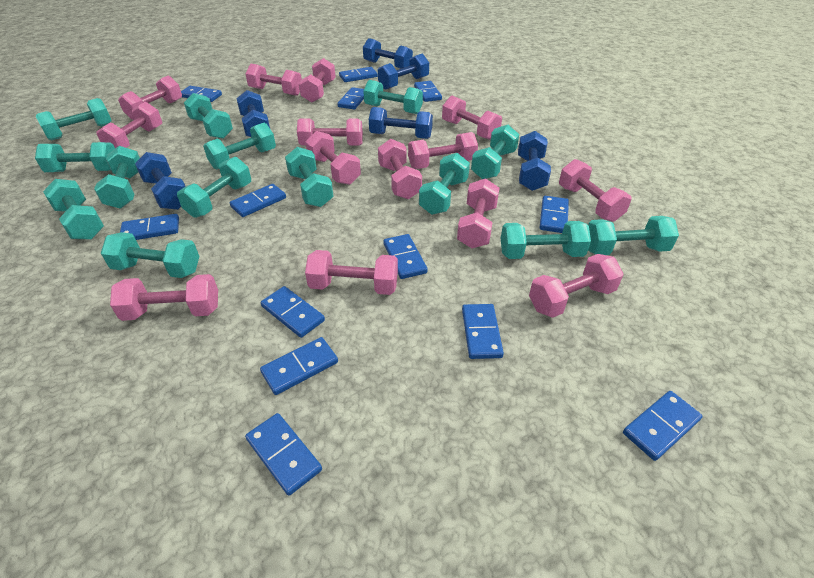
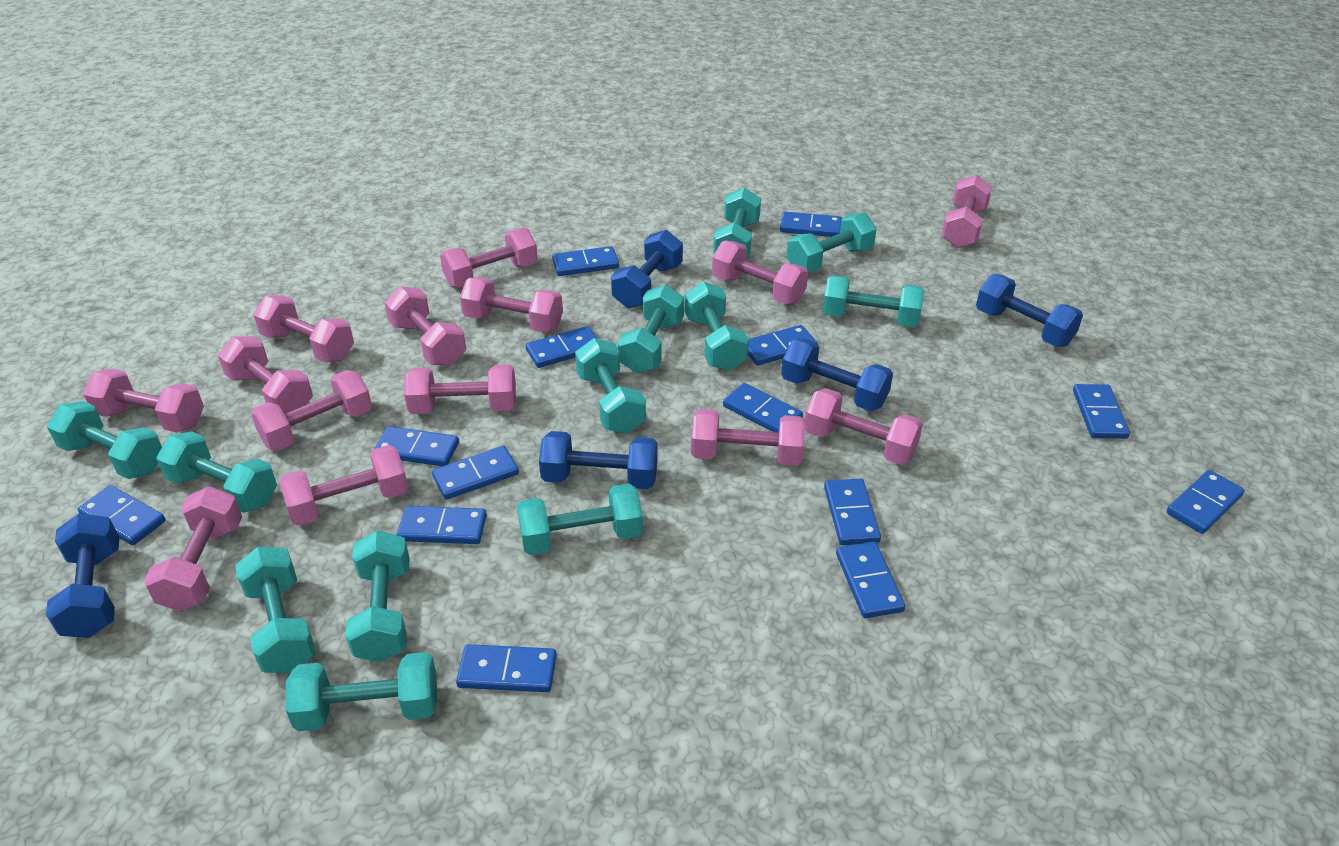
blue domino: [120,214,179,240] [181,86,222,102] [230,184,286,217] [245,413,322,496] [260,337,338,395] [261,286,325,338] [337,87,364,109] [339,67,377,82] [383,234,428,279] [414,81,442,102] [462,304,504,359] [539,196,569,233] [623,391,703,461] = 13 -> [78,485,165,545] [374,426,459,466] [397,506,487,544] [432,446,519,500] [456,644,557,692] [526,326,598,368] [552,246,619,276] [723,383,803,432] [748,325,818,365] [780,212,842,237] [824,478,881,545] [836,541,905,618] [1073,384,1130,439] [1167,470,1245,534] = 14
blue dumbbell: [135,152,186,210] [236,90,270,137] [363,38,413,69] [369,107,433,139] [378,54,429,90] [518,131,551,191] = 6 -> [46,513,119,638] [539,431,658,489] [611,230,683,308] [781,338,893,411] [976,274,1083,347] = 5
turquoise dumbbell: [35,98,111,140] [35,142,115,172] [43,179,104,240] [94,146,140,209] [101,232,199,278] [177,157,251,218] [184,93,233,139] [203,123,276,169] [285,147,334,207] [363,80,423,114] [419,153,470,215] [471,125,519,179] [501,221,591,259] [588,216,679,255] = 14 -> [47,401,162,479] [156,431,277,513] [235,546,316,673] [286,652,437,731] [345,530,410,662] [517,483,643,555] [575,338,646,433] [618,285,684,373] [685,282,749,371] [713,188,761,259] [787,213,876,273] [823,275,924,327] = 12

